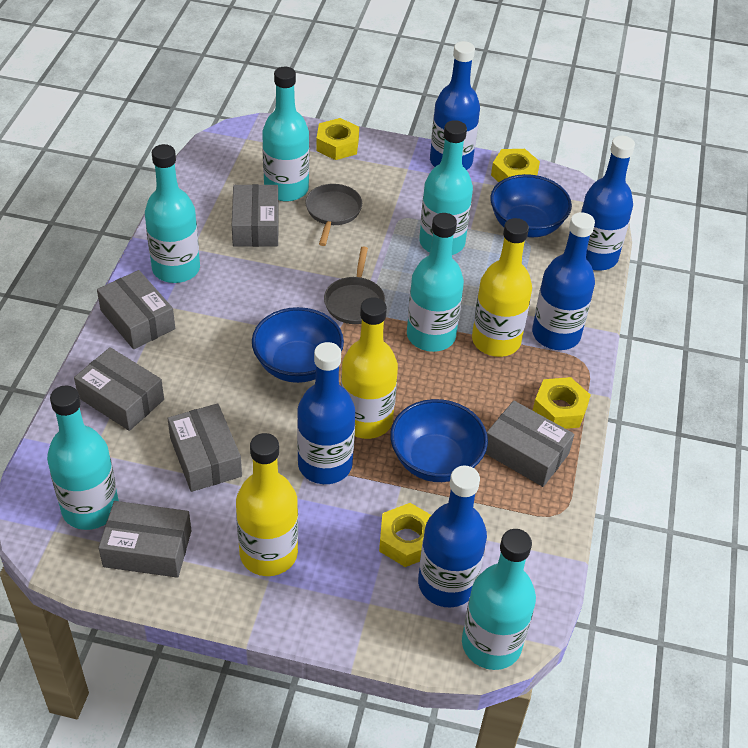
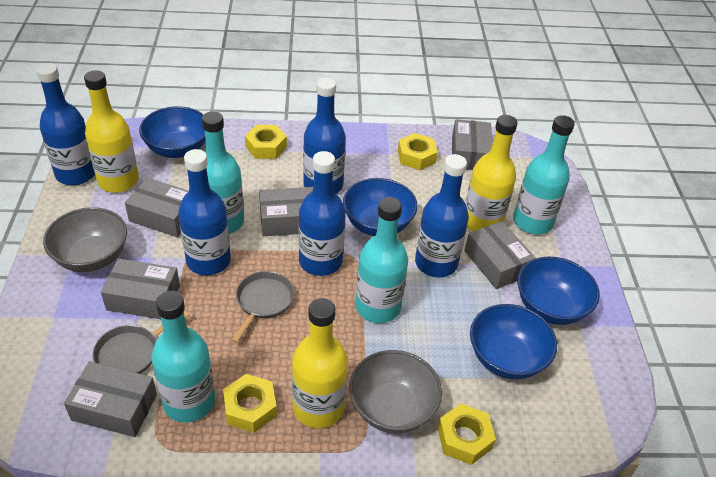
blue bowl: [252,307,344,383] [390,399,488,482] [490,174,572,238] = 3 -> [139,106,206,158] [343,178,418,236] [470,304,557,379] [517,257,600,325] = 4
grey bowl: none = 0 -> [43,207,127,272] [349,350,442,433] = 2
turquoise bottle: [47,386,119,530] [145,144,200,283] [262,67,309,201] [407,213,464,352] [419,120,473,255] [462,529,536,670] = 6 -> [151,291,215,423] [202,111,244,234] [355,197,408,323] [513,115,575,235] = 4

